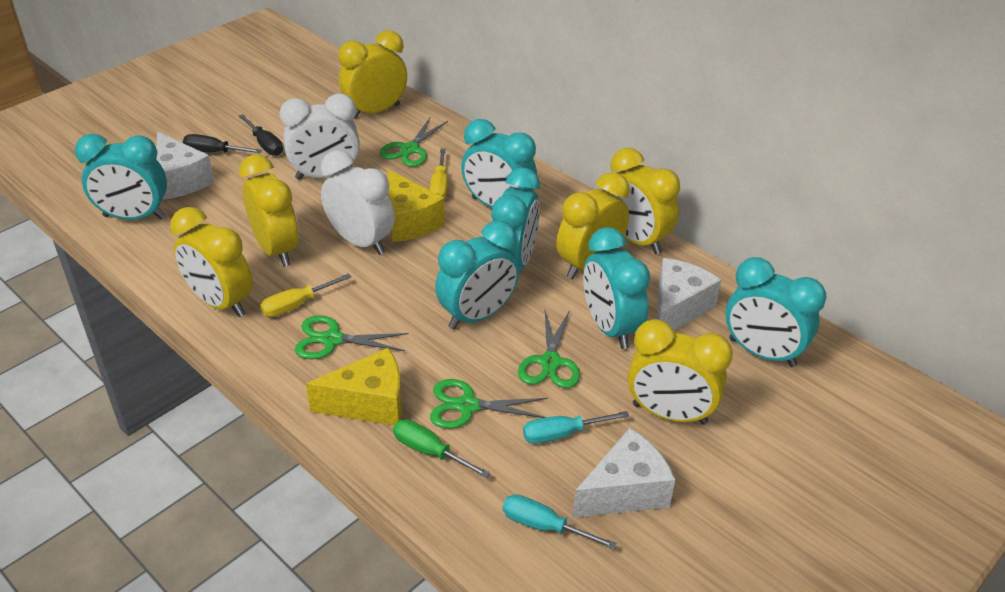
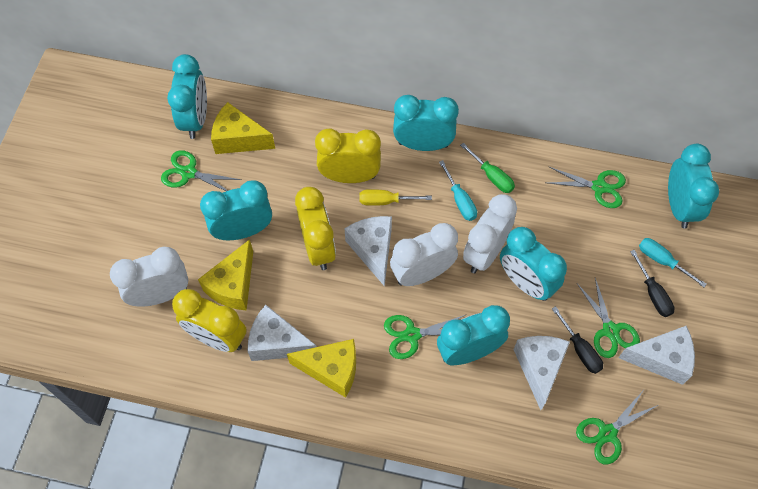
green scissors: [295,315,408,359] [379,118,448,167] [430,379,548,429] [518,310,580,388] = 4 -> [161,150,242,191] [384,315,465,359] [548,166,626,208] [576,391,658,464] [577,278,640,358] = 5
white cheese: [156,132,214,200] [572,428,675,518] [657,258,721,330] = 3 -> [247,305,316,361] [344,216,392,287] [513,336,570,410] [618,326,695,385] = 4
white clock: [280,93,360,180] [321,150,395,255] = 2 -> [110,247,188,307] [390,223,458,286] [463,194,517,273] = 3
yellow cheese: [306,348,402,426] [387,169,445,242] = 2 -> [198,239,253,310] [211,102,275,154] [287,339,356,398] = 3
yellow clock: [170,207,253,317] [239,154,299,267] [339,30,407,119] [556,172,630,280] [610,148,680,254] [628,319,733,425] = 6 -> [172,289,247,352] [295,187,336,270] [315,128,381,183] = 3
yellow screwdriver: [260,273,351,317] [430,149,448,199] = 2 -> [359,189,432,206] = 1

